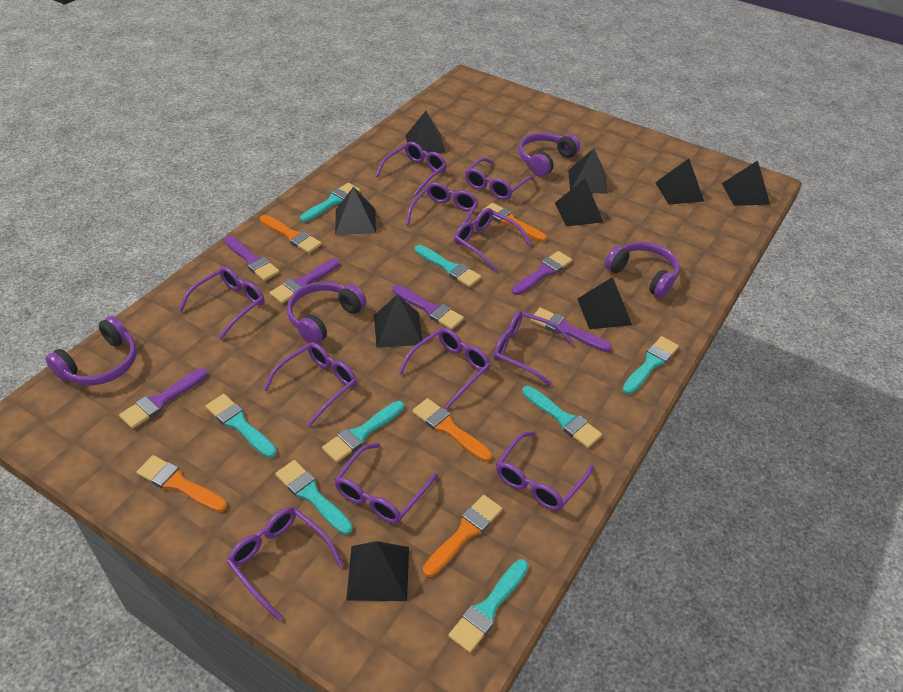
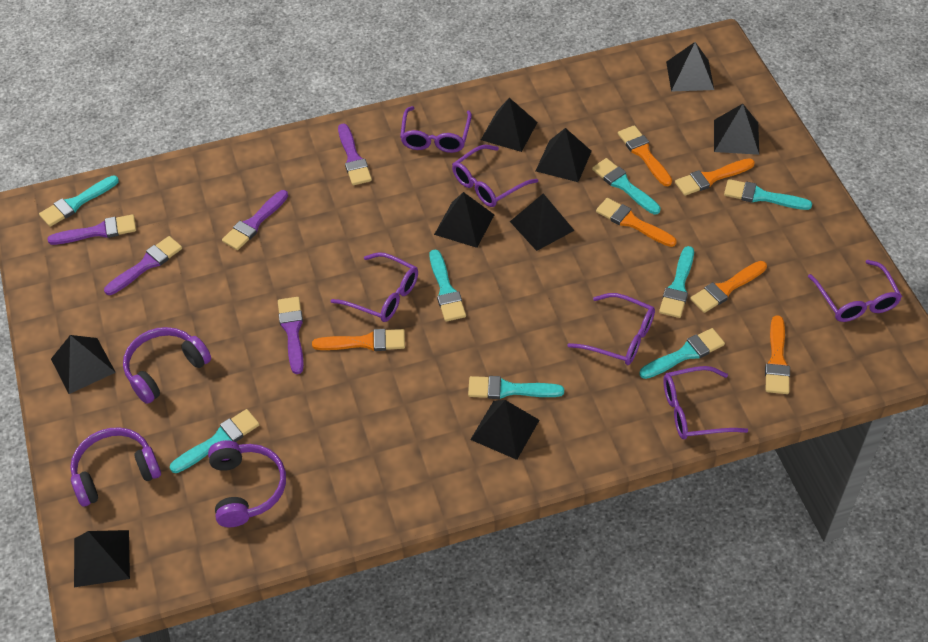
orange brush: [137,455,227,512] [260,215,322,253] [412,398,492,462] [423,495,502,577] [482,203,547,242] = 5 -> [312,329,405,351] [596,198,677,247] [618,125,672,186] [675,158,755,196] [690,261,767,313] [765,315,790,394] = 6
purple brush: [119,368,208,429] [224,236,280,281] [270,258,340,304] [392,285,464,330] [512,251,572,295] [530,308,612,352] = 6 -> [47,214,136,245] [104,236,182,295] [222,190,288,250] [278,297,304,374] [338,123,372,185] = 5
purple glasses: [179,267,264,340] [226,507,344,620] [263,342,357,427] [334,443,438,524] [376,142,447,197] [398,328,491,409] [406,182,479,240] [454,208,531,271] [465,158,534,200] [494,311,573,386] [496,431,594,511] = 11 -> [330,252,418,322] [400,106,472,153] [452,145,538,207] [568,293,655,365] [663,366,748,439] [808,260,902,322] = 6
purple headphones: [45,316,137,385] [287,282,367,344] [519,132,580,177] [605,242,680,298] = 4 -> [70,427,161,507] [123,327,211,404] [208,440,286,527] = 3

